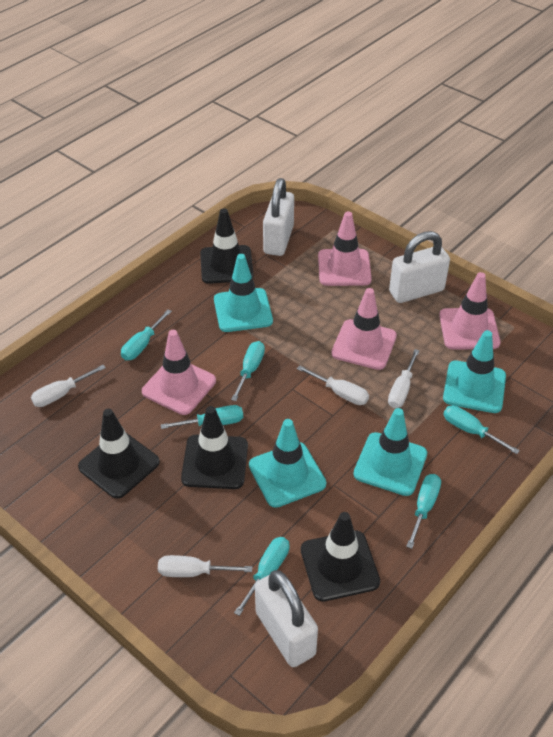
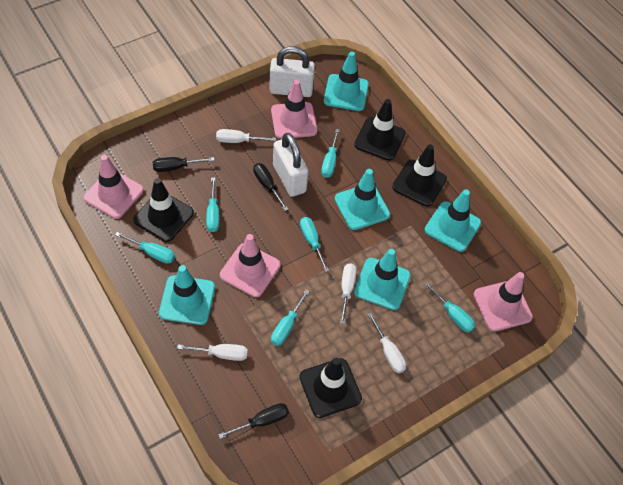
black screwdriver: none = 0 -> [153,157,215,172] [218,403,289,439] [253,163,289,211] = 3
turquoise traffic cone: [214,254,273,332] [249,419,326,508] [353,408,427,496] [443,330,506,413] = 4 -> [159,265,215,325] [324,51,369,111] [335,169,390,230] [354,249,411,310] [424,189,481,252] = 5
white padlock: [255,570,318,667] [263,178,294,256] [389,231,450,303] = 3 -> [269,46,315,97] [273,133,309,197] = 2

